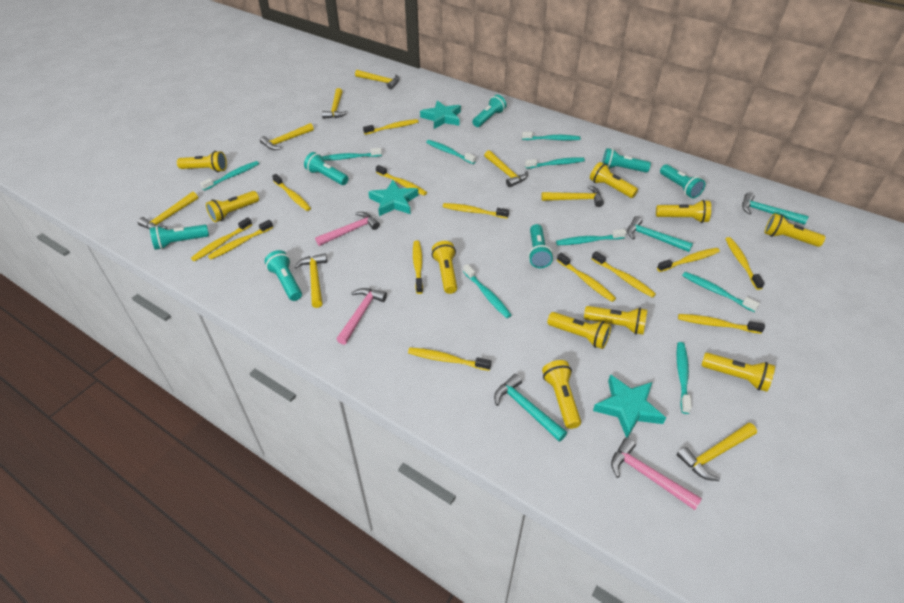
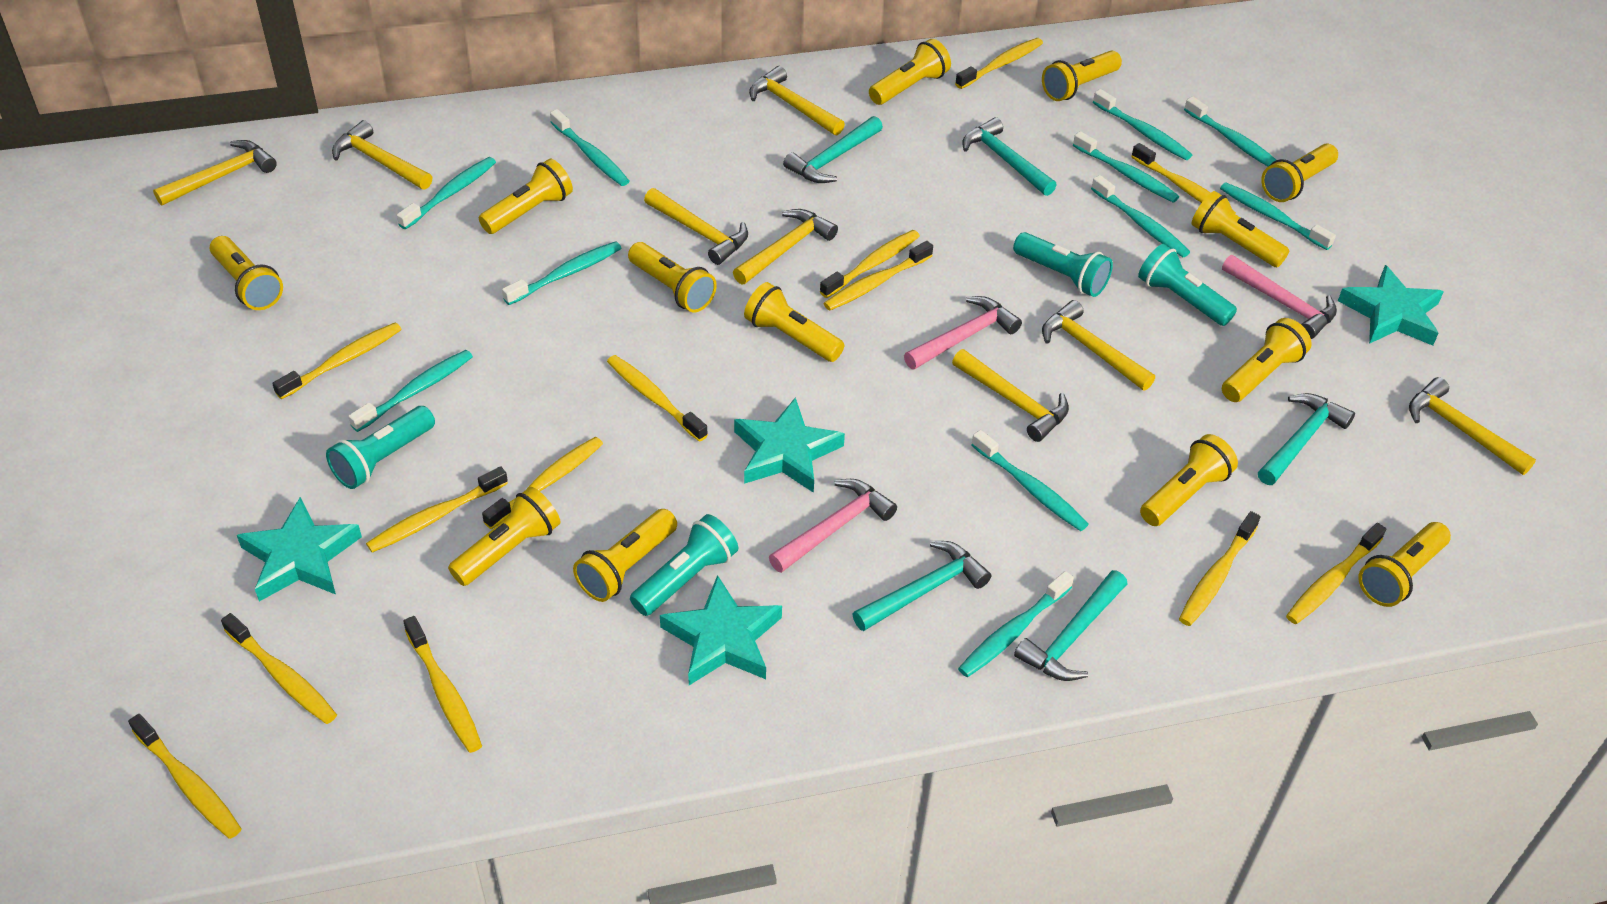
turquoise flashlight: [150,225,209,250] [265,250,302,301] [304,152,348,185] [472,95,507,127] [528,224,553,268] [602,148,651,173] [660,164,705,198] = 7 -> [326,406,435,489] [630,514,738,616] [1013,232,1113,297] [1138,244,1237,326] = 4
turquoise hammer: [494,374,567,442] [627,216,693,252] [742,193,809,225] = 3 -> [783,116,883,183] [853,541,991,631] [962,117,1057,196] [1014,570,1127,681] [1258,393,1355,485] = 5
turquoise star: [368,180,418,216] [420,100,461,129] [593,375,666,438] = 3 -> [237,497,362,601] [660,575,782,685] [734,397,845,493] [1338,265,1444,346] = 4
turquoise toothbrush: [200,161,259,191] [322,148,382,161] [426,140,476,164] [463,264,511,318] [522,132,580,140] [525,157,585,169] [556,229,626,245] [677,342,692,414] [682,272,760,312] = 9 -> [348,350,473,432] [397,157,496,229] [502,241,621,305] [550,109,629,186] [958,571,1074,677] [971,430,1088,531] [1073,131,1179,203] [1091,175,1190,257] [1093,89,1192,160] [1184,96,1276,167] [1220,182,1336,250] = 11
yellow flashlight: [177,151,227,172] [206,191,259,222] [432,241,457,294] [542,360,581,429] [547,312,611,349] [584,306,647,335] [590,162,638,198] [656,200,711,223] [701,353,775,392] [764,213,826,247] = 10 -> [210,236,283,310] [448,487,560,586] [479,159,573,234] [573,509,677,602] [628,242,717,313] [744,282,844,362] [869,39,951,105] [1042,51,1122,101] [1140,434,1238,526] [1191,191,1289,267] [1222,318,1312,402] [1261,143,1338,202] [1358,522,1451,607] = 13

